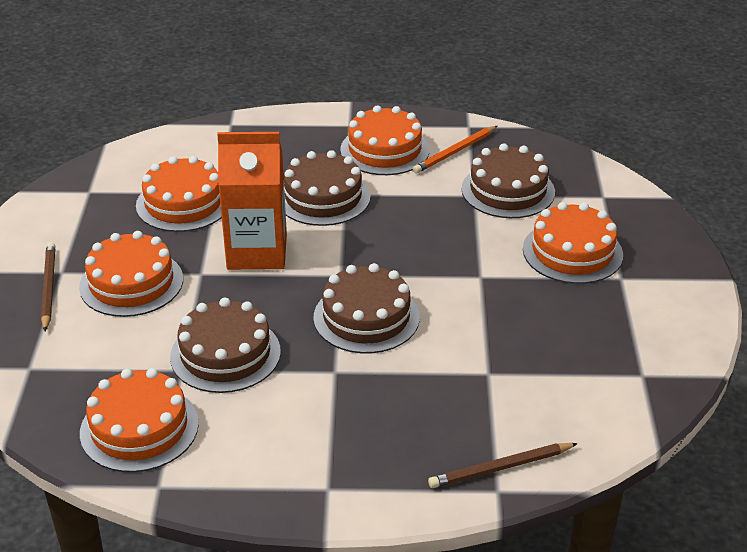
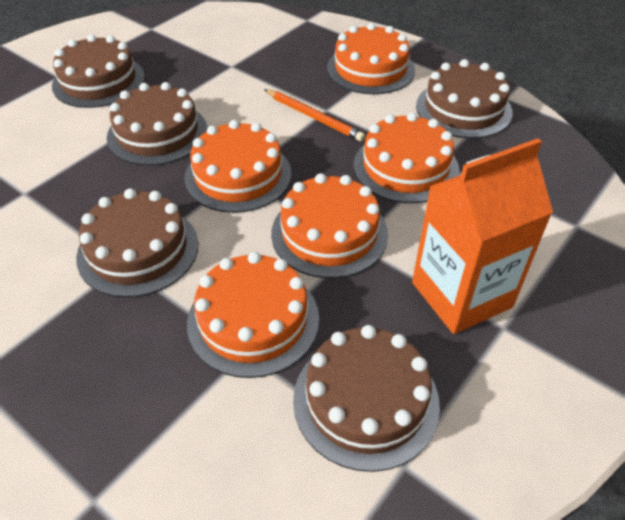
brown cake: [170,297,281,393] [284,150,370,226] [313,263,420,353] [461,143,555,218] = 4 -> [52,34,145,108] [76,188,199,298] [107,82,207,166] [293,325,440,472] [416,59,513,138] = 5
brown pencil: [41,242,56,331] [428,443,578,488] = 2 -> none = 0

